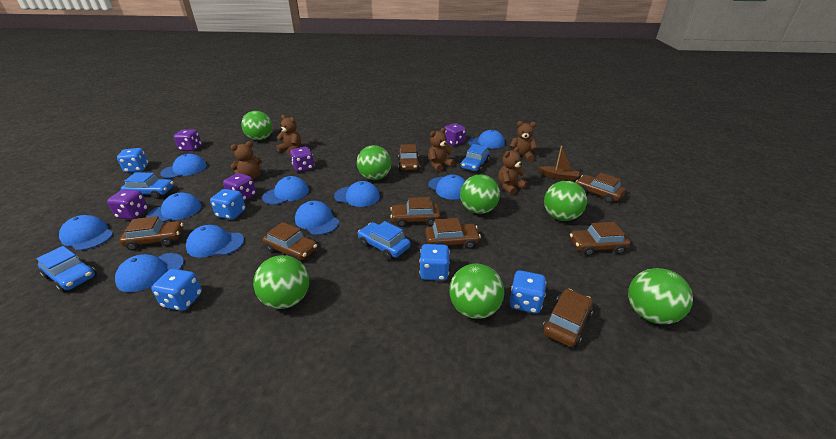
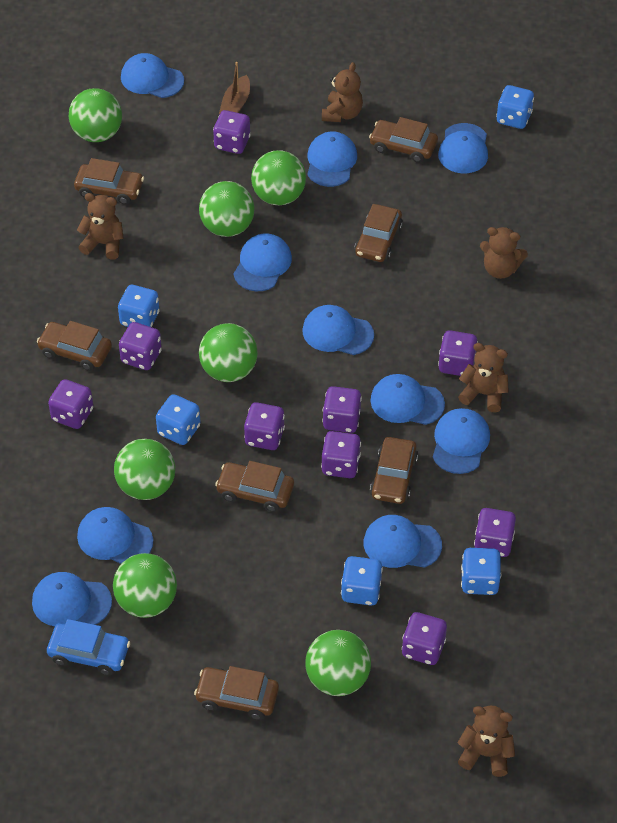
blue car: [36,246,97,293] [121,172,174,199] [358,221,411,260] [460,144,490,172] = 4 -> [47,619,130,675] = 1
brown car: [119,216,183,250] [263,222,317,261] [390,197,441,227] [398,144,420,171] [425,218,481,249] [542,289,593,347] [570,222,630,256] [576,173,626,203] = 8 -> [37,321,112,371] [74,158,144,204] [194,666,279,720] [215,461,294,512] [354,204,403,262] [369,117,438,163] [370,437,418,504] = 7
purple dice: [107,190,148,219] [174,129,202,151] [223,173,256,201] [290,147,314,172] [444,123,466,146] = 5 -> [48,379,93,429] [119,322,162,370] [213,110,251,154] [244,402,285,450] [321,431,361,478] [322,386,362,433] [402,612,447,665] [438,330,478,376] [474,508,516,557] = 9

